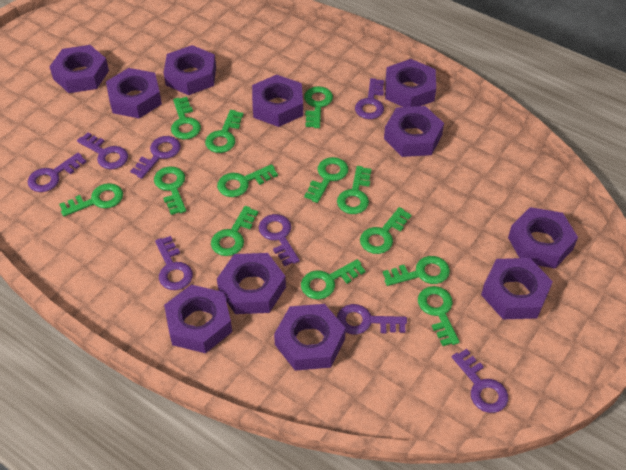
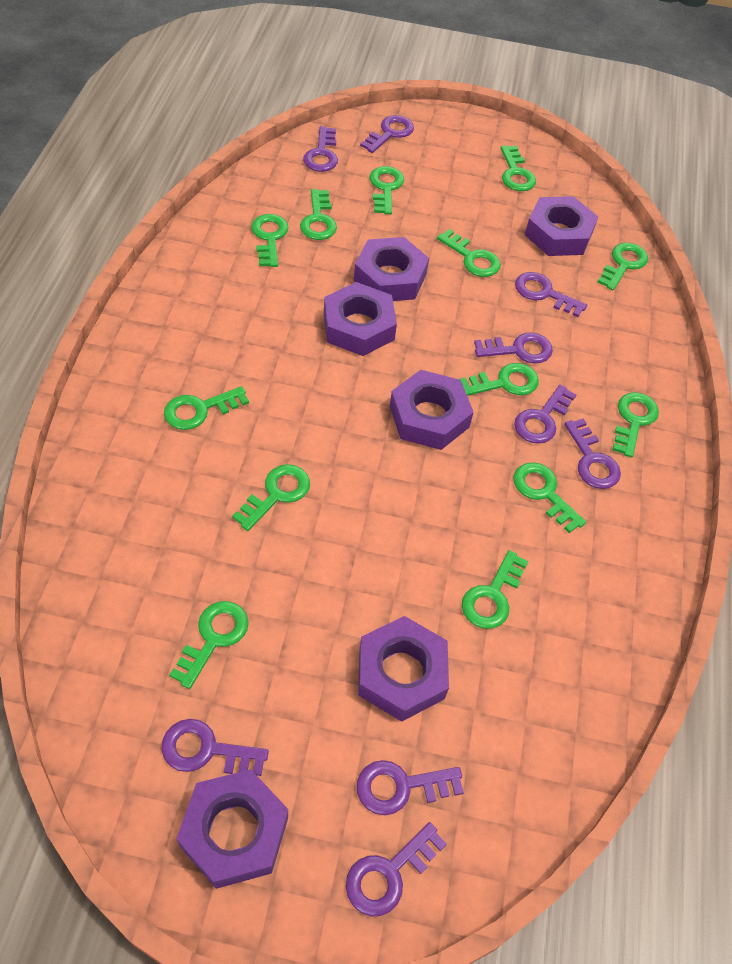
purple key: [28,153,86,192] [77,132,128,169] [130,136,181,179] [155,236,193,290] [259,214,300,266] [337,304,407,334] [355,78,384,119] [452,349,508,413] = 8 -> [161,719,269,776] [303,126,338,172] [346,822,447,916] [357,760,464,815] [360,115,414,153] [474,332,553,364] [514,384,577,444] [515,272,587,317] [564,418,621,489] = 9
purple nut: [49,45,109,93] [106,68,162,118] [164,45,216,95] [164,285,232,353] [217,253,286,314] [252,74,303,127] [274,304,346,371] [384,106,444,157] [385,59,436,107] [481,258,553,319] [508,207,578,269] = 11 -> [176,769,288,889] [324,282,397,356] [354,237,429,301] [358,616,449,722] [389,370,474,450] [525,196,598,256] = 6

